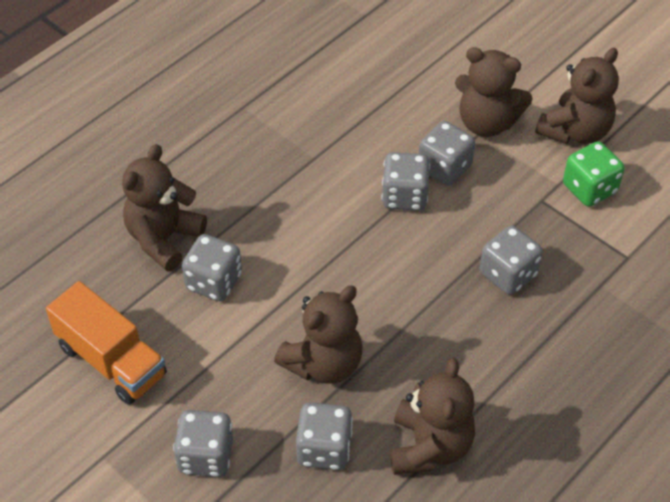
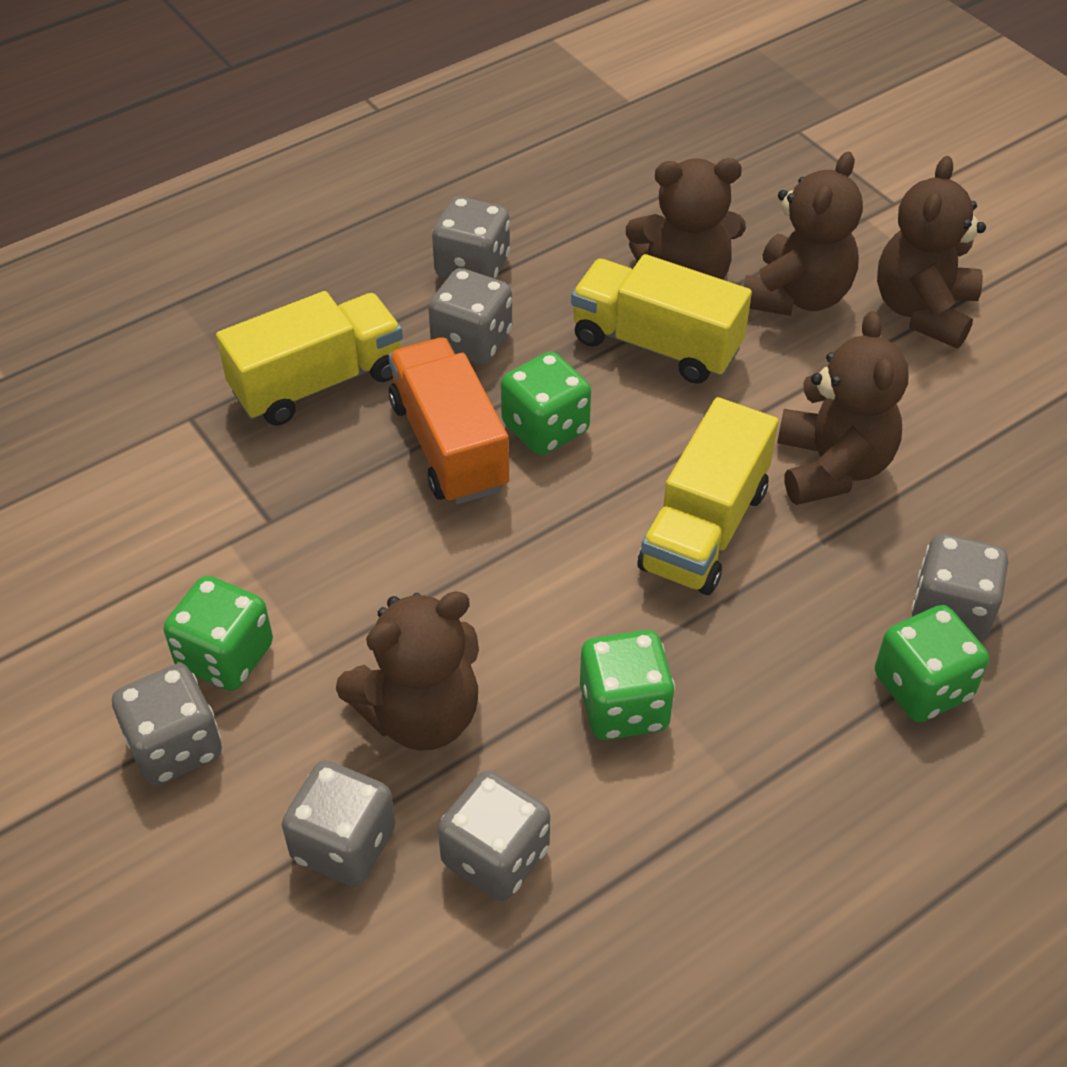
green dice: [563,141,624,207] = 1 -> [164,576,273,691] [501,352,591,455] [580,630,675,740] [875,605,989,722] = 4
yellow truck: none = 0 -> [216,291,403,426] [571,254,752,384] [637,397,778,595] = 3

